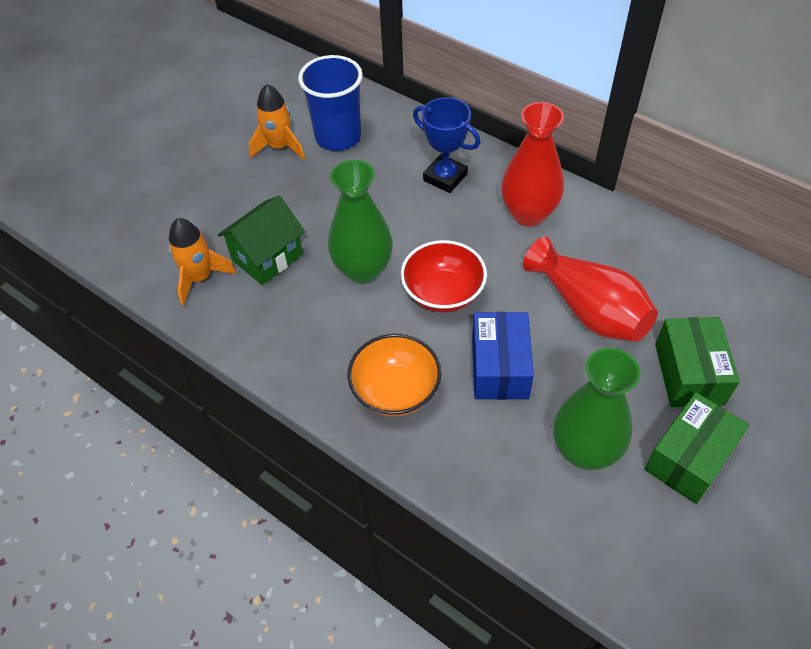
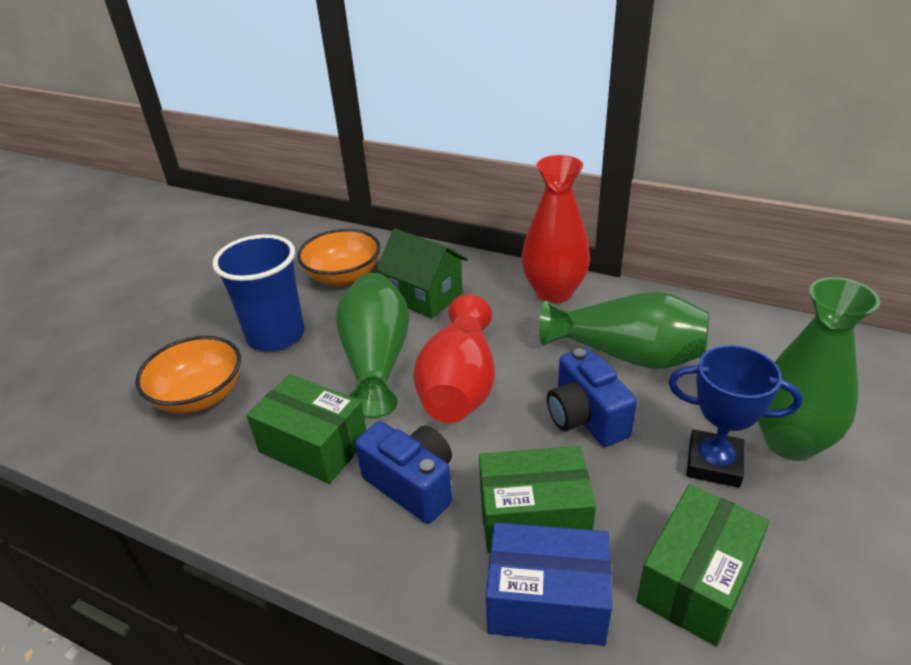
blue camera: none = 0 -> [355,421,452,524] [547,348,637,447] = 2
green box: [644,392,749,504] [655,317,740,407] = 2 -> [246,374,367,484] [479,446,596,553] [636,484,769,646] = 3
green vase: [328,160,393,284] [554,348,641,470] = 2 -> [336,273,410,418] [539,292,709,369] [758,277,880,461] = 3
orange bowl: [347,334,442,416] = 1 -> [135,336,241,414] [297,229,381,286] = 2
orange rocket: [169,218,236,305] [249,84,305,160] = 2 -> none = 0
red bowl: [401,240,487,312] = 1 -> none = 0

